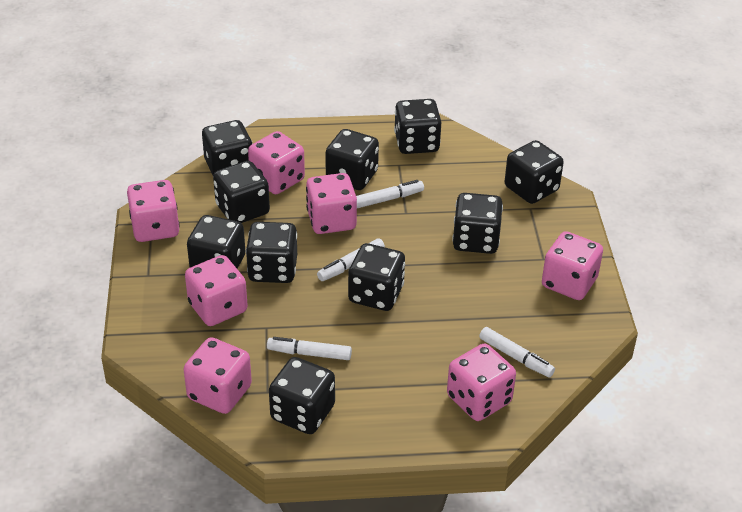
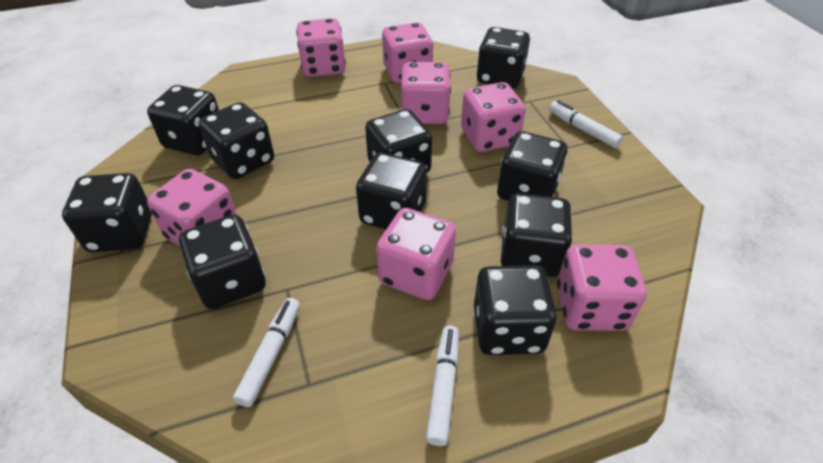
white marker: [267,337,352,360] [317,238,385,281] [356,180,424,208] [479,327,555,377] = 4 -> [233,298,300,407] [426,326,459,446] [549,100,623,148] = 3

